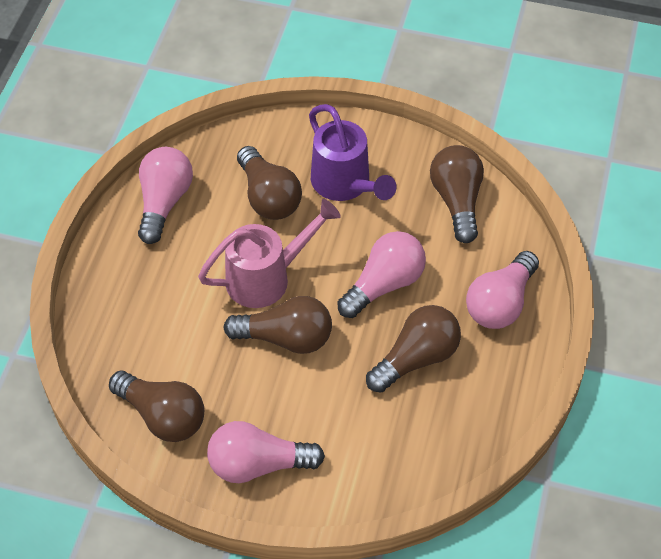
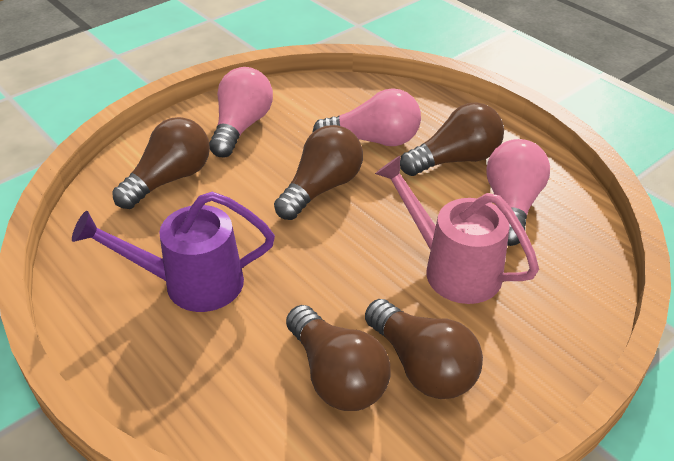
pink light bulb: [138,147,193,244] [207,421,325,483] [337,231,426,318] [466,251,539,329] = 4 -> [209,67,273,157] [312,88,421,146] [486,139,550,246] = 3

